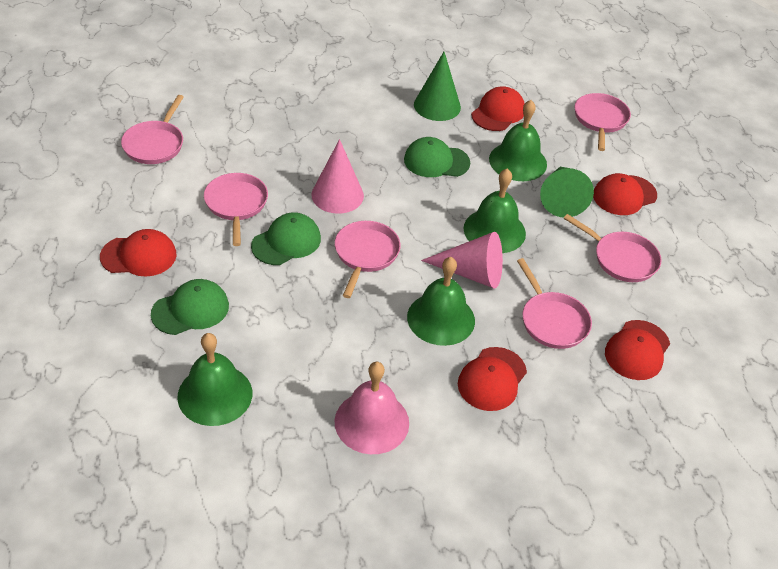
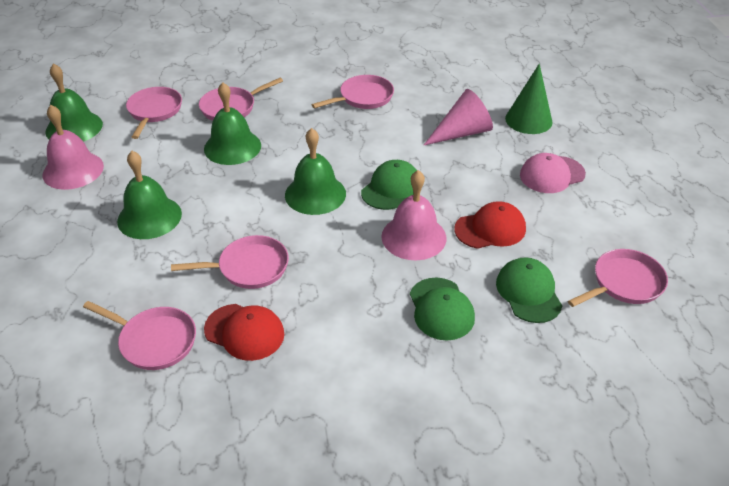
green cone: [414,52,461,121] [540,167,594,218] = 2 -> [505,64,553,134] = 1
pink bell: [335,362,409,454] = 1 -> [43,105,104,190] [381,170,446,260] = 2
pink cap: none = 0 -> [520,153,586,193] = 1
pink cone: [311,139,364,214] [421,232,503,289] = 2 -> [423,89,493,146] = 1
red cap: [100,229,177,276] [458,347,527,411] [471,86,525,131] [593,173,657,215] [605,320,670,380] = 5 -> [204,304,284,361] [454,201,526,249] = 2

